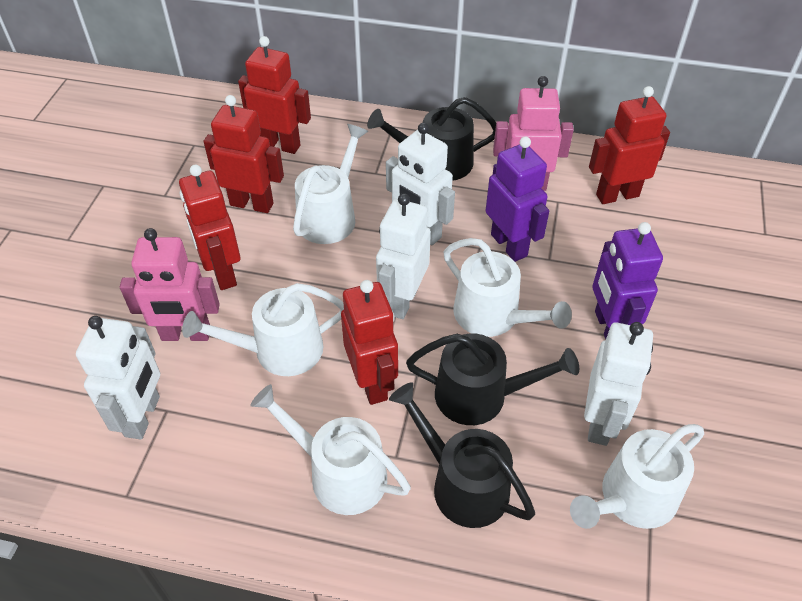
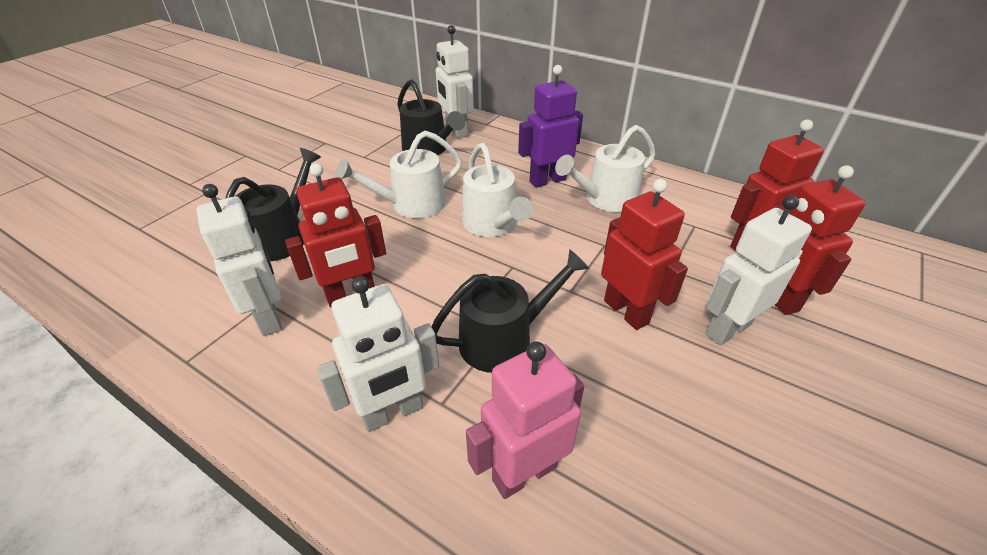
pink robot: [120,228,220,341] [493,76,574,191] = 2 -> [466,342,584,499] = 1
purple robot: [485,136,549,262] [592,222,663,339] = 2 -> [518,65,583,188] = 1
red robot: [179,165,240,290] [204,95,284,213] [238,36,311,154] [341,280,398,405] [589,86,670,204] = 5 -> [285,163,386,307] [601,179,688,330] [730,119,824,251] [772,165,866,315] = 4
white watering can: [182,283,344,376] [250,384,411,515] [293,124,368,244] [443,238,572,337] [570,424,704,529] = 5 -> [335,131,462,218] [462,143,533,237] [555,125,656,212] = 3

